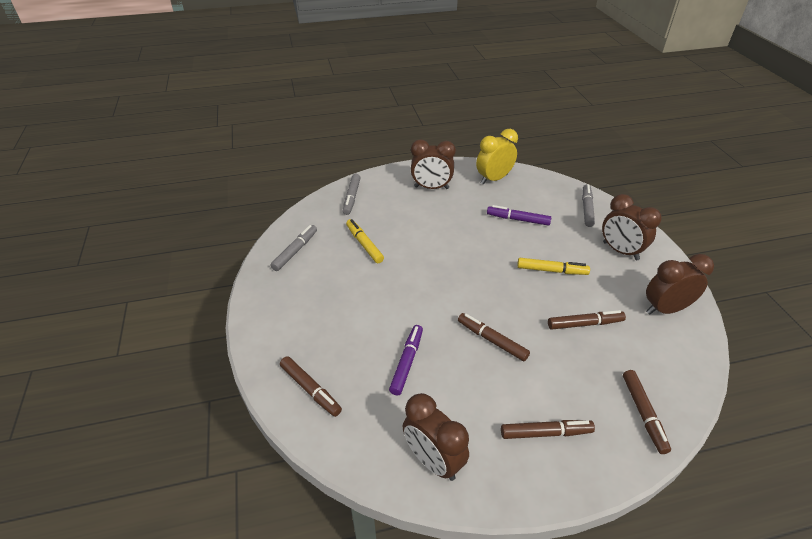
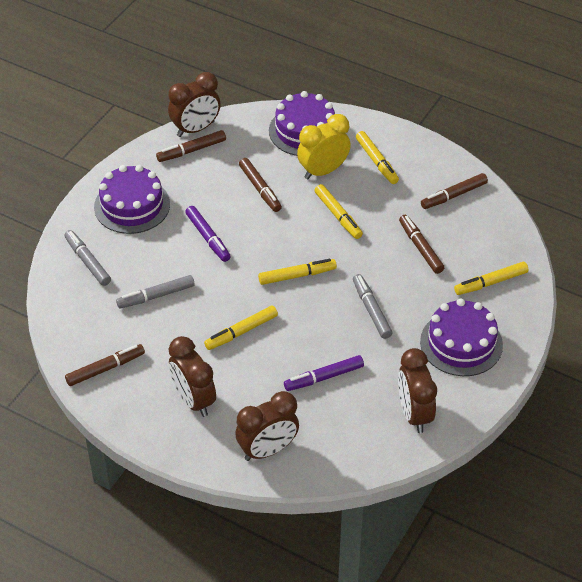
purple cake: none = 0 -> [94,165,170,234] [269,91,335,156] [420,298,503,376] = 3
yellow marker: [346,219,384,263] [517,258,590,275] = 2 -> [204,305,278,350] [258,259,337,285] [315,184,363,239] [356,131,399,184] [454,262,529,295] = 5

